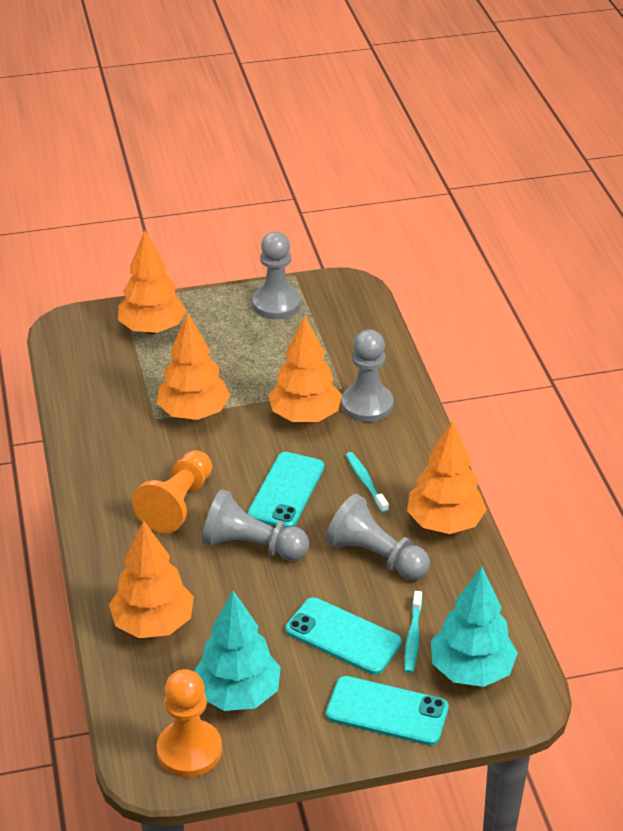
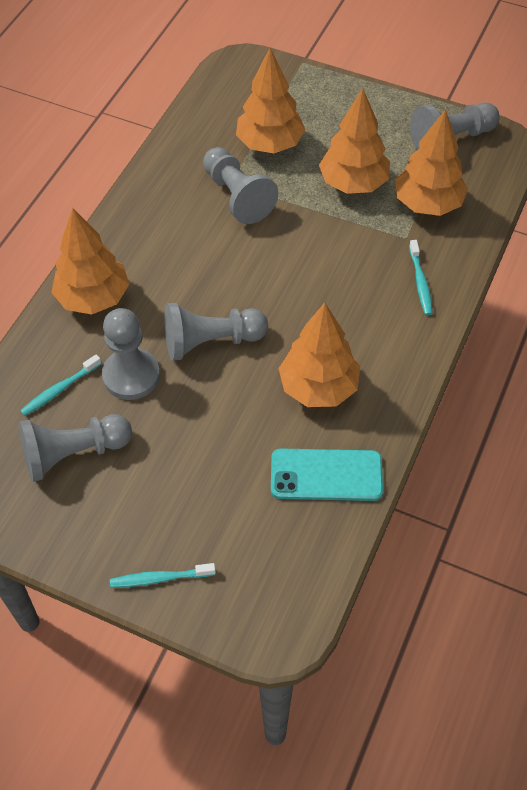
grey pawn: [202,489,309,561] [252,232,301,319] [326,494,430,580] [341,329,393,422] = 4 -> [19,414,132,482] [102,308,160,400] [164,303,268,361] [203,147,279,224] [410,103,500,150] = 5
orange pawn: [132,450,212,534] [157,669,222,777] = 2 -> none = 0
turquoise phone: [248,452,324,529] [285,597,402,675] [326,676,449,746] = 3 -> [271,448,383,501] = 1
turquoise toothbrush: [346,452,389,513] [404,591,422,673] = 2 -> [20,354,101,416] [110,563,216,588] [409,240,433,316] = 3
turquoise tree: [194,591,281,711] [431,567,518,687] = 2 -> none = 0

